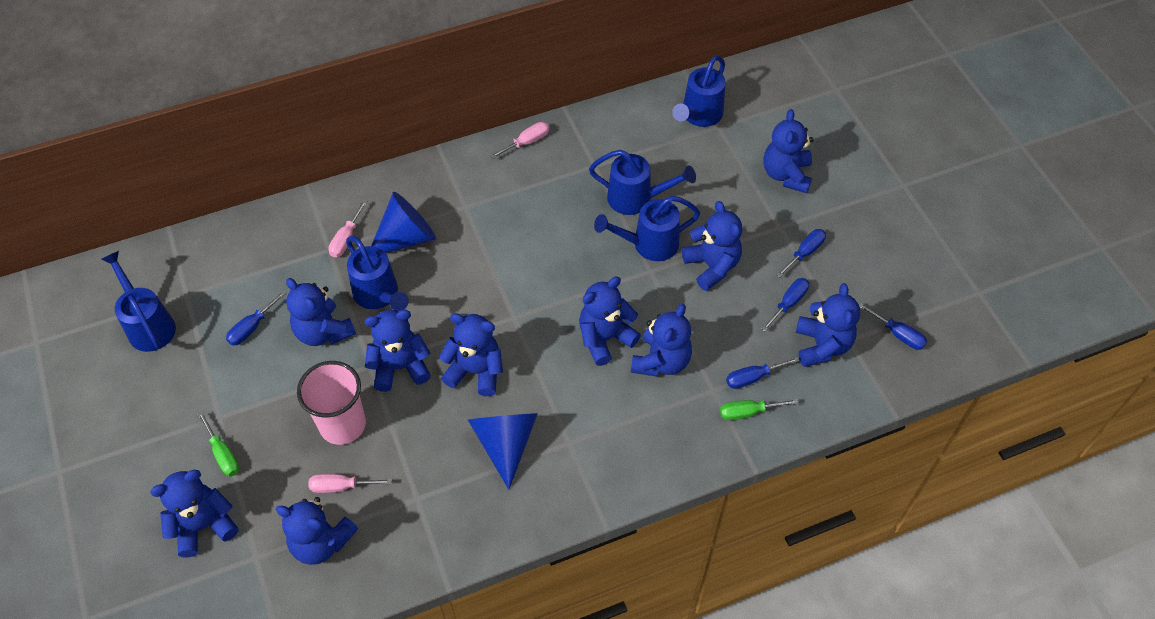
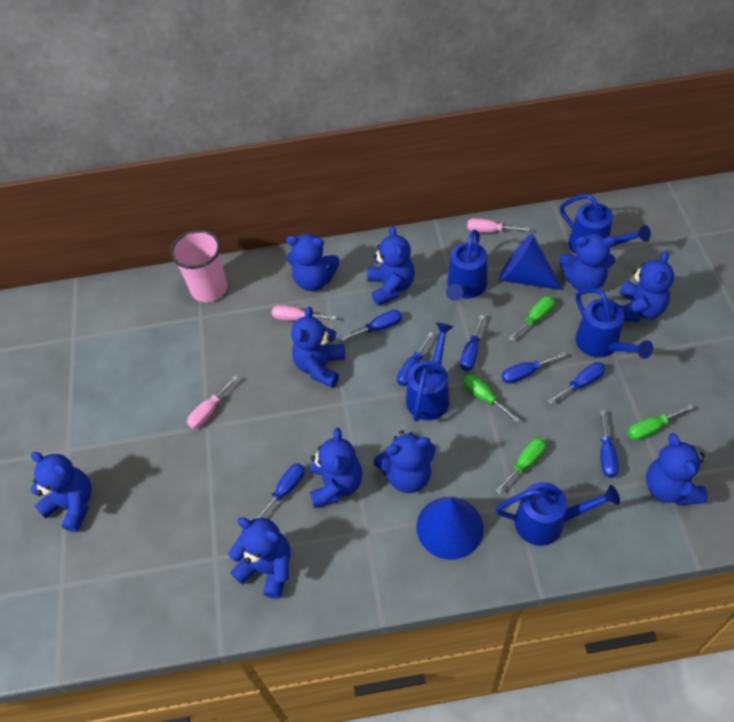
blue screwdriver: [226,291,286,346] [726,357,800,389] [761,278,809,332] [776,229,826,277] [859,303,927,350] = 5 -> [255,463,305,519] [340,310,402,341] [397,332,434,386] [460,315,484,371] [501,352,566,384] [548,362,605,404] [600,410,619,478] = 7
green screwdriver: [198,411,239,476] [720,399,799,420] = 2 -> [463,375,520,422] [495,438,546,494] [508,296,554,341] [628,405,693,440] = 4

